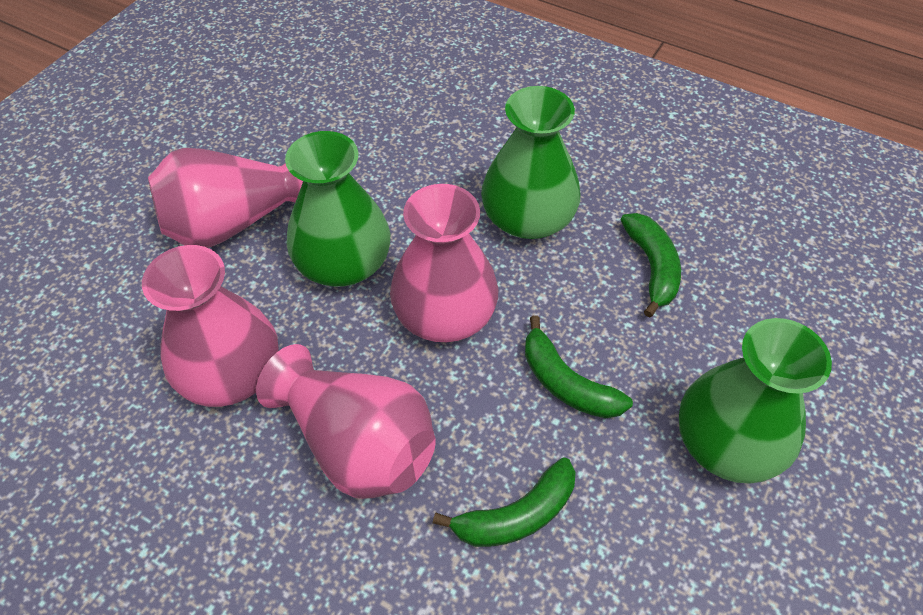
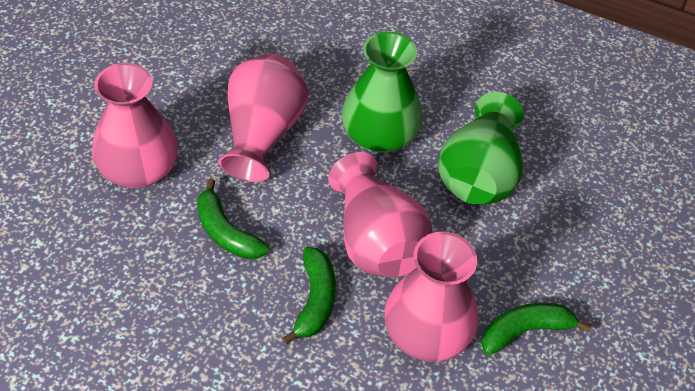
green vase: [285,131,390,287] [481,86,580,239] [679,318,832,484] = 3 -> [342,31,423,152] [438,92,524,205] = 2

